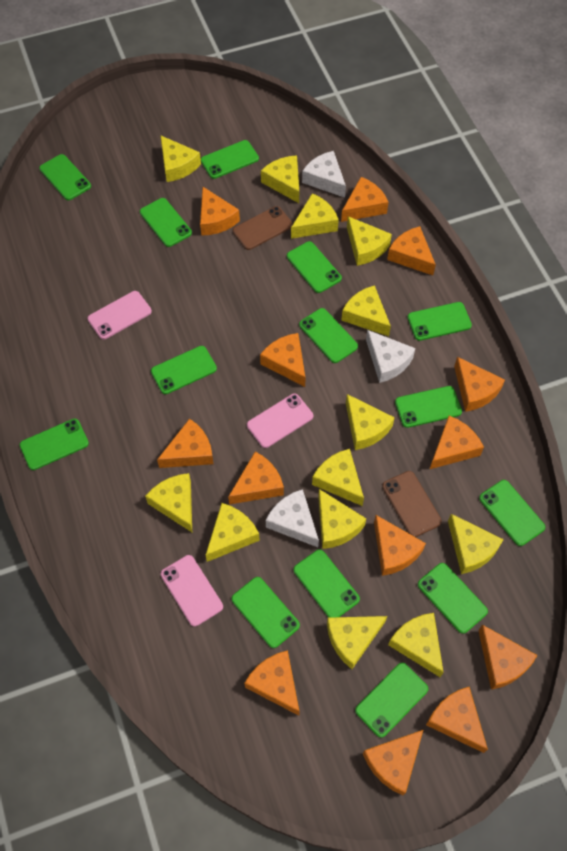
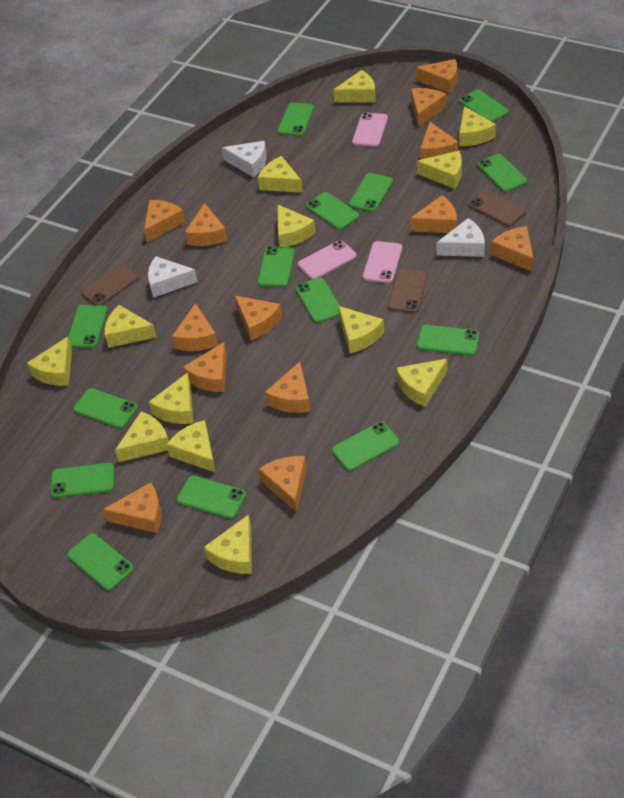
brown phone: [233,206,293,250] [382,471,442,537] = 2 -> [81,264,139,305] [388,269,427,313] [468,190,526,227] = 3

